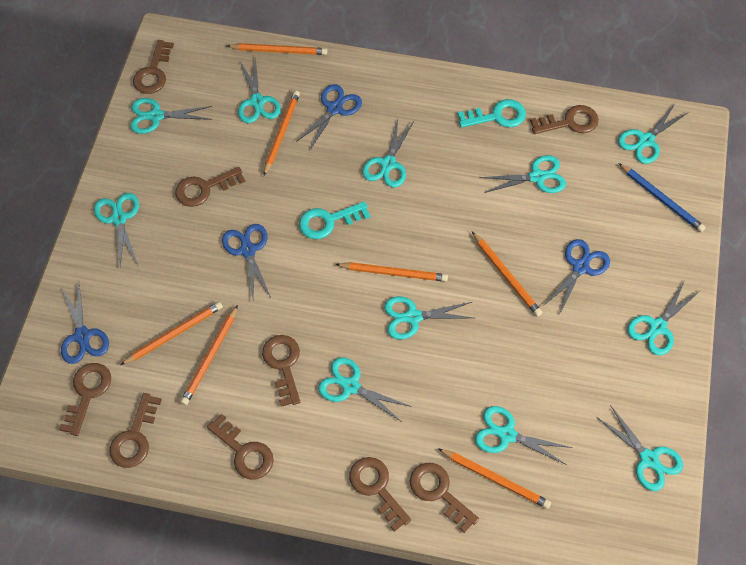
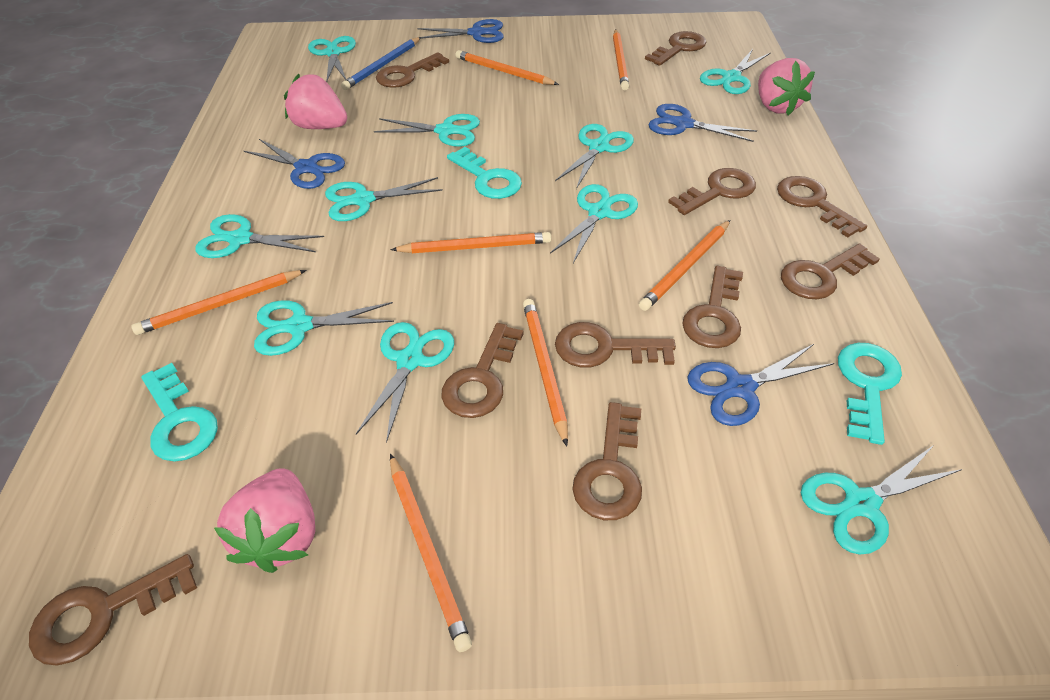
brown key: [59,363,111,436] [109,393,162,468] [133,40,174,94] [175,167,245,207] [207,413,274,480] [262,335,300,407] [349,457,411,532] [410,463,479,533] [530,105,599,134] = 9 -> [29,554,197,666] [376,52,449,88] [441,323,523,418] [555,322,676,368] [572,402,642,520] [645,31,706,66] [668,168,756,215] [682,266,743,348] [777,176,867,237] [781,244,880,299] = 10
pink strawberry: none = 0 -> [214,468,315,573] [284,74,347,129] [758,58,815,116] = 3
turquoise key: [299,201,370,239] [458,99,526,128] = 2 -> [141,363,218,461] [447,147,522,199] [838,343,902,445] = 3
turquoise scissors: [94,193,139,266] [130,98,212,134] [238,56,281,123] [318,357,411,422] [362,119,414,188] [384,296,474,340] [475,406,572,465] [480,155,566,193] [596,405,683,491] [618,104,689,164] [627,282,701,355] = 11 -> [195,214,324,258] [254,300,394,356] [308,36,356,82] [325,177,443,221] [356,322,454,443] [374,114,480,147] [550,184,638,263] [555,124,634,189] [700,49,771,94] [801,445,962,555] = 10

